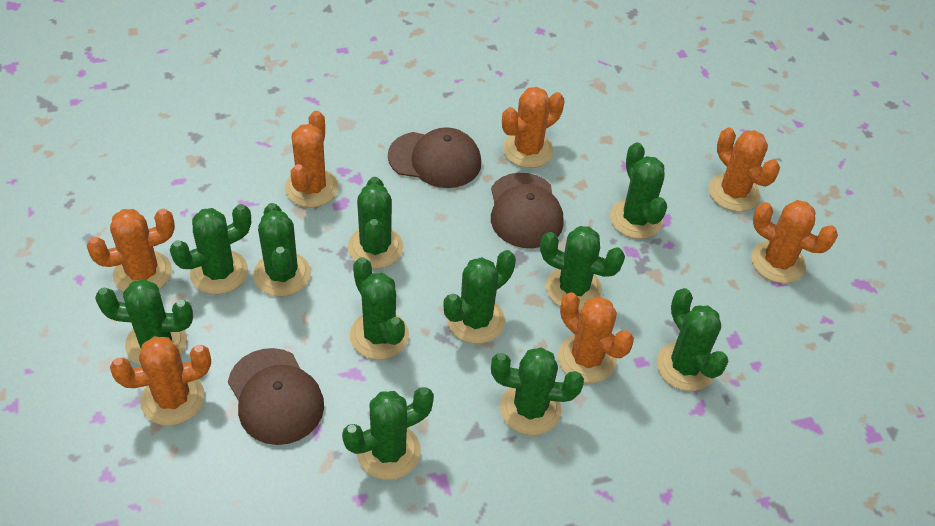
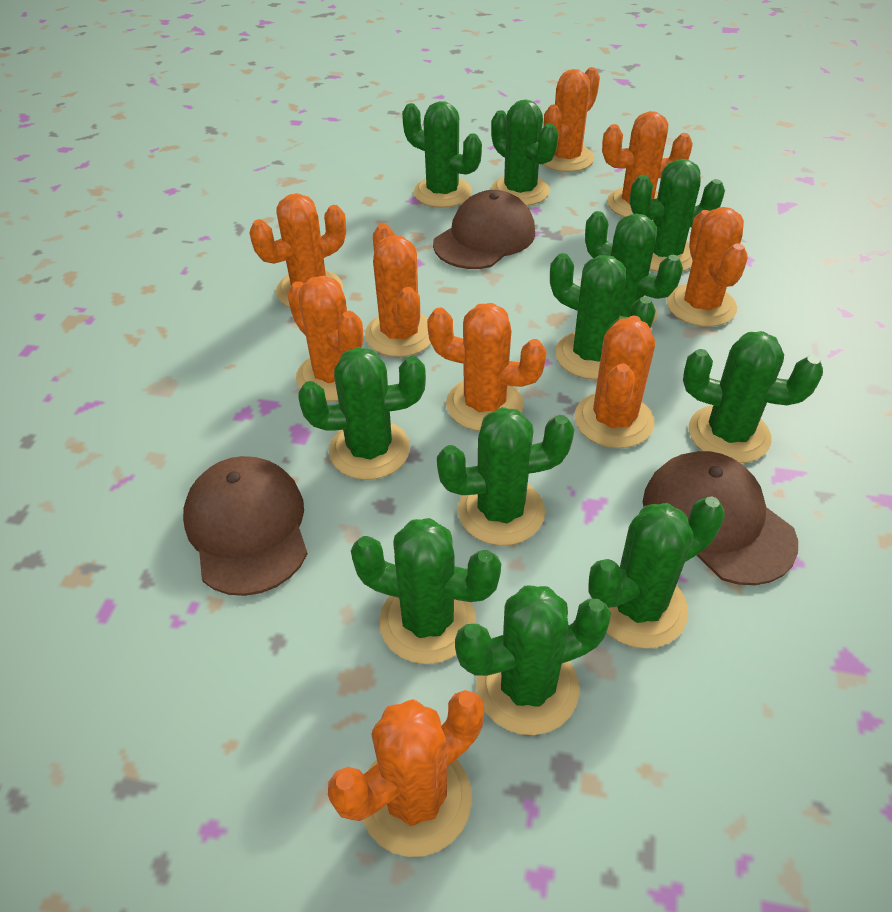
orange cactus: [87,209,175,292] [110,336,211,426] [285,111,339,208] [502,87,564,168] [558,292,634,383] [709,128,780,212] [751,200,838,283] = 7 -> [249,193,346,308] [287,276,364,401] [328,690,484,857] [365,224,431,357] [427,303,547,431] [543,67,600,172] [575,315,655,448] [602,111,693,217] [667,207,748,327] = 9

